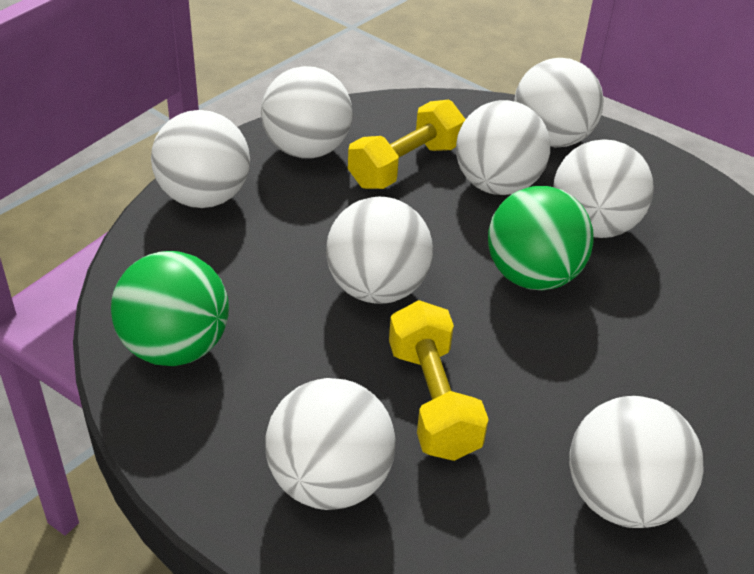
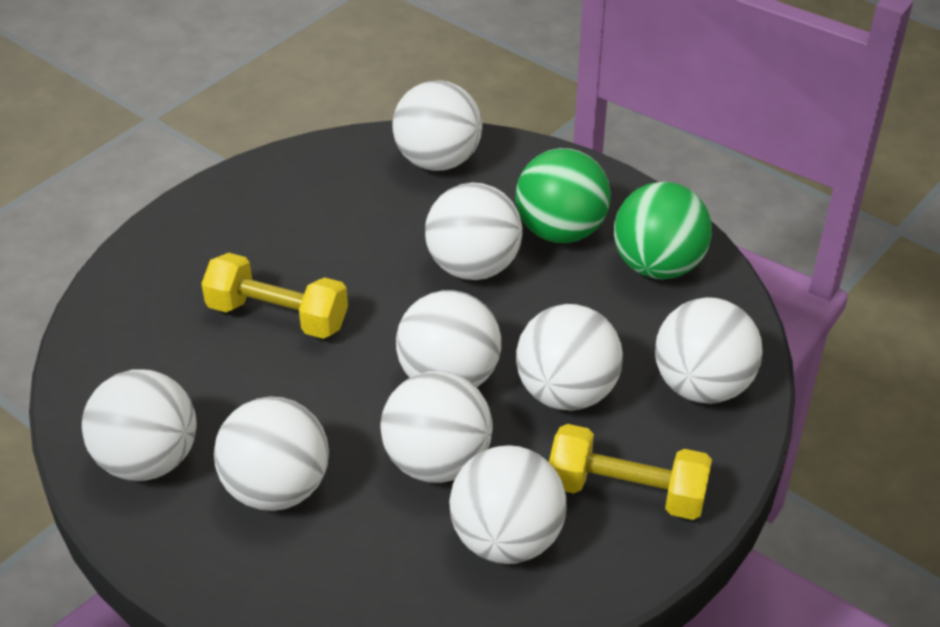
white ball: [151,110,250,208] [261,66,352,159] [265,378,396,510] [326,197,433,304] [456,100,550,195] [514,58,604,148] [553,139,654,238] [569,396,704,528] = 8 -> [82,369,196,481] [214,397,329,511] [381,371,493,483] [392,81,482,171] [396,290,501,388] [425,182,522,280] [449,445,567,564] [516,304,623,411] [655,297,762,404] = 9

